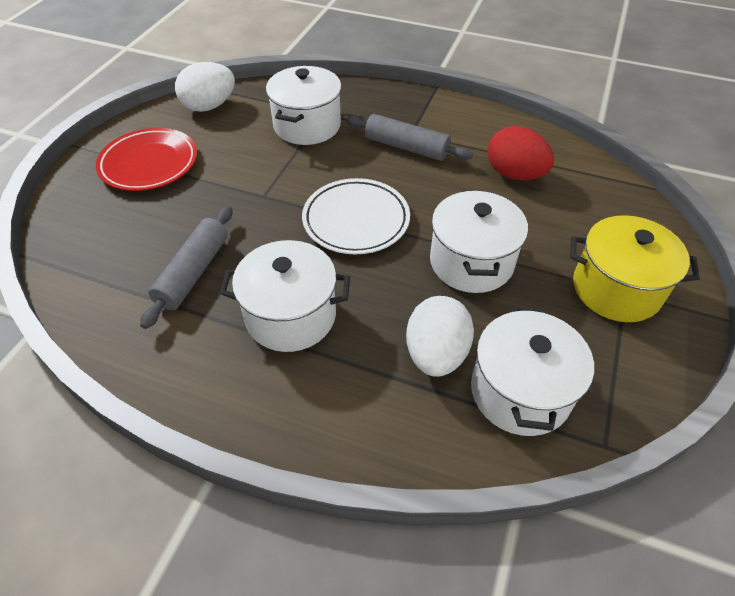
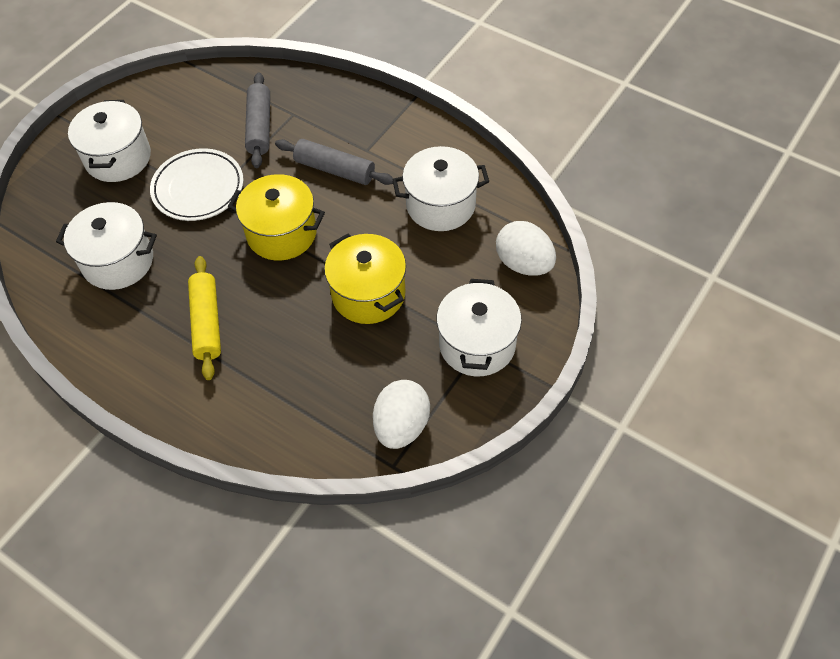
red egg: [487,126,554,180] = 1 -> none = 0
red plate: [96,128,197,191] = 1 -> none = 0
yellow pot: [570,215,700,322] = 1 -> [228,174,325,260] [324,234,406,324] = 2
yellow rolling pin: none = 0 -> [188,256,221,380] = 1

